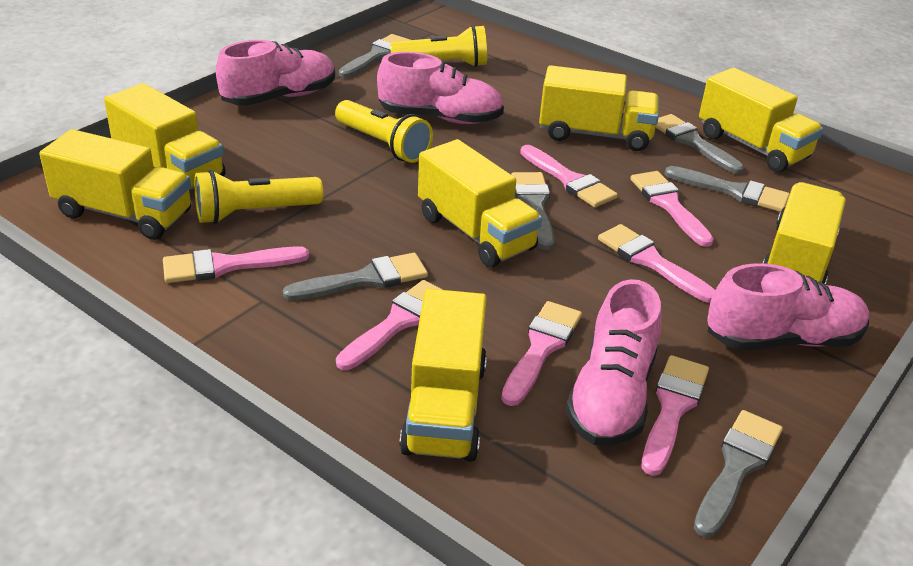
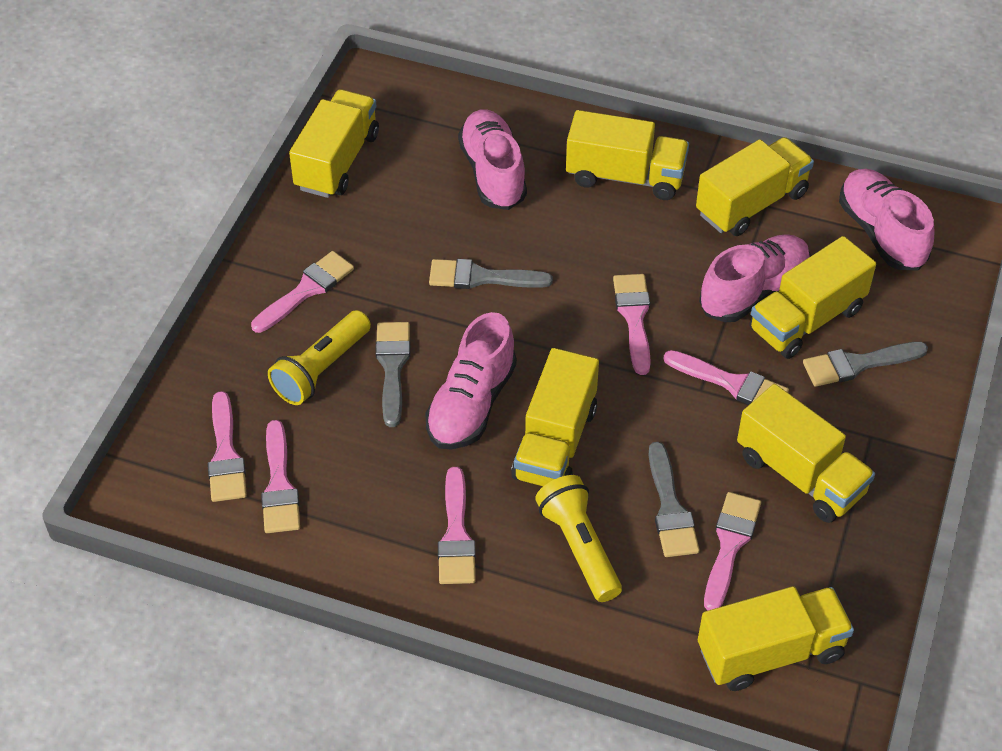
grey brush: [283,253,428,301] [339,34,410,78] [511,172,554,250] [656,114,744,174] [664,166,790,212] [694,410,783,538] = 6 -> [375,322,410,427] [429,259,553,289] [649,442,699,557] [803,342,928,387] = 4
yellow flashlight: [194,170,323,224] [335,100,433,163] [390,25,487,67] = 3 -> [268,310,371,405] [535,475,622,602] = 2

